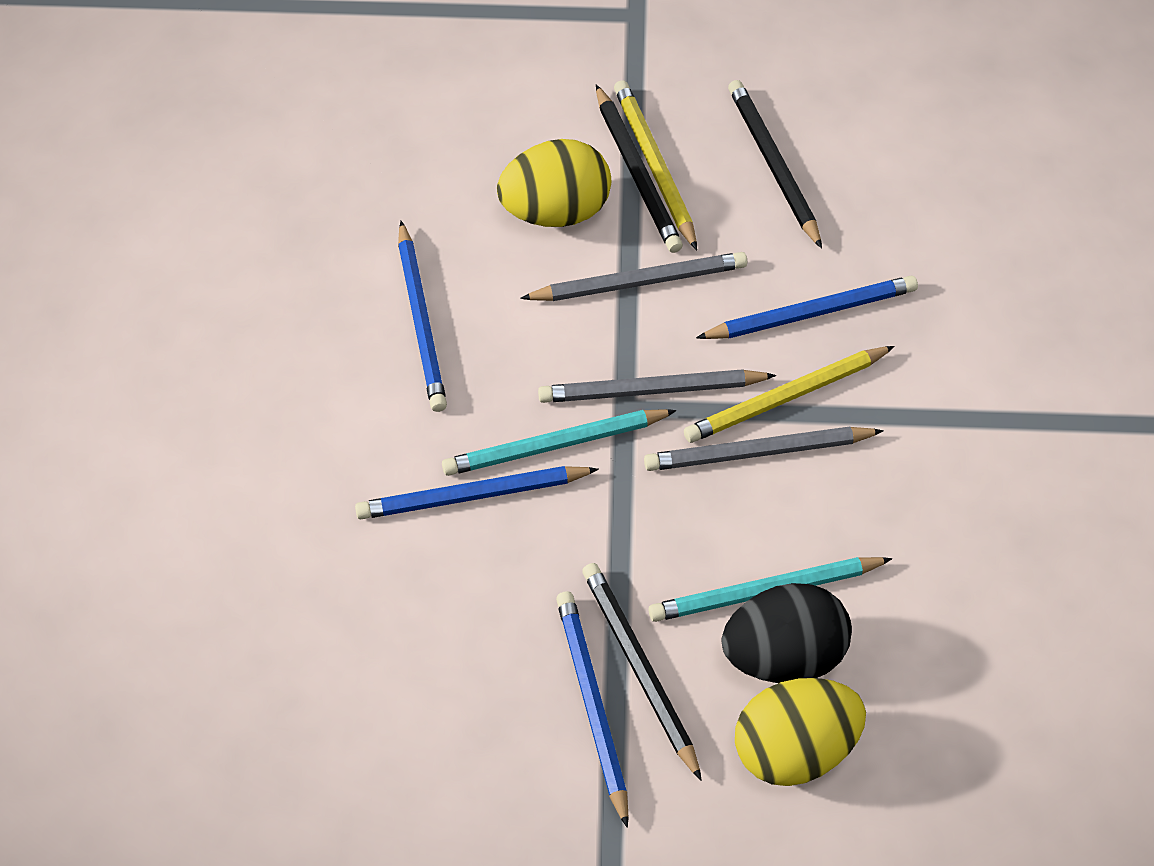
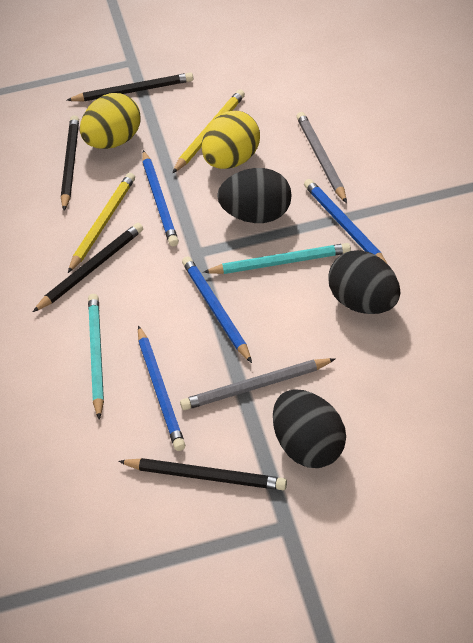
black egg: [722,583,852,683] = 1 -> [217,168,292,223] [273,389,346,468] [328,250,400,314] = 3
black pencil: [582,563,702,781] [596,84,683,253] [728,80,822,249] = 3 -> [33,223,143,312] [61,115,79,211] [66,72,193,101] [118,458,287,490] = 4
grey pencil: [520,252,747,301] [538,369,776,403] [644,427,884,471] = 3 -> [180,358,335,410] [296,112,347,203] = 2

